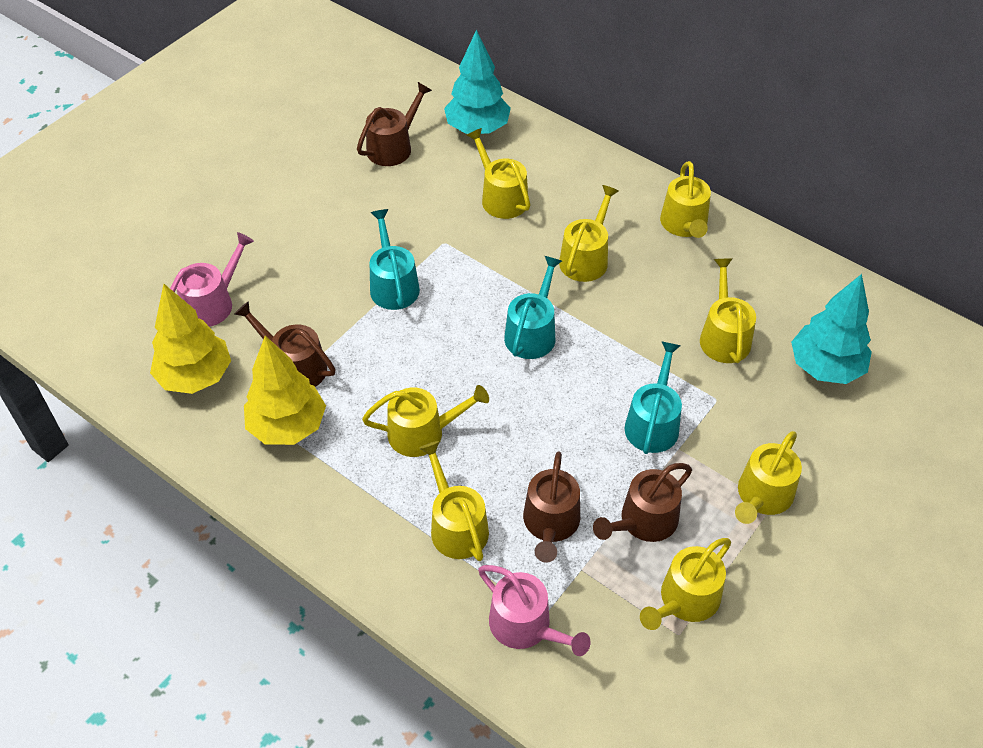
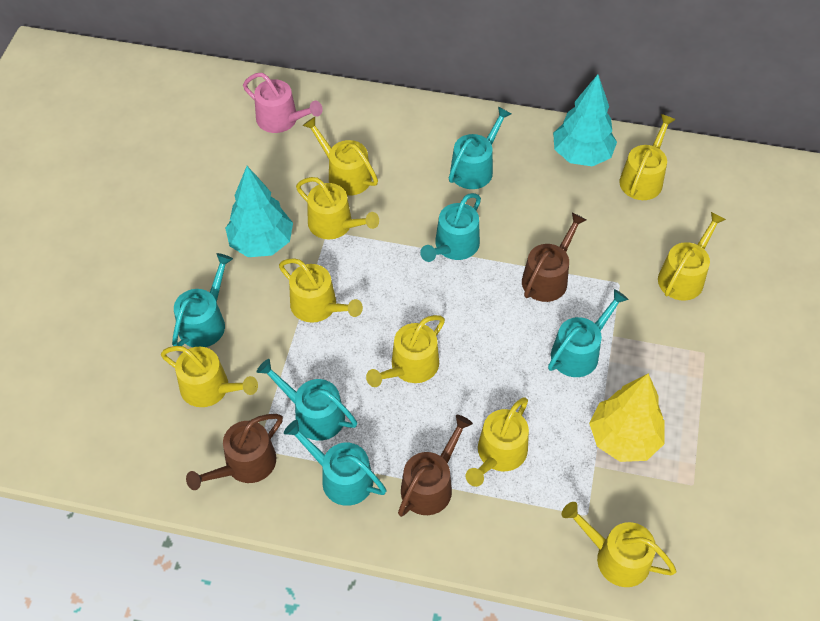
brown watering can: [234,301,336,387] [357,82,432,166] [523,451,580,563] [593,463,692,542] = 4 -> [186,414,283,490] [398,415,473,517] [522,213,586,302] = 3
pink watering can: [170,232,254,327] [478,565,591,656] = 2 -> [243,73,323,133] = 1
turquoise watering can: [370,209,420,310] [504,256,562,359] [625,341,682,454] = 3 -> [172,253,233,347] [256,359,358,441] [284,420,387,506] [420,193,481,262] [449,107,511,189] [548,289,629,377] = 6
yellow tree: [150,284,231,394] [244,336,326,445] = 2 -> [589,373,665,462] = 1
yellow watering can: [362,385,489,457] [419,441,489,561] [467,128,530,219] [559,185,619,282] [640,538,731,630] [660,161,711,238] [700,258,756,363] [735,431,802,524] = 8 -> [161,346,258,407] [279,258,363,323] [296,177,379,239] [302,117,378,196] [366,315,445,387] [466,397,529,487] [562,502,677,587] [619,114,676,200] [658,212,726,301] = 9

